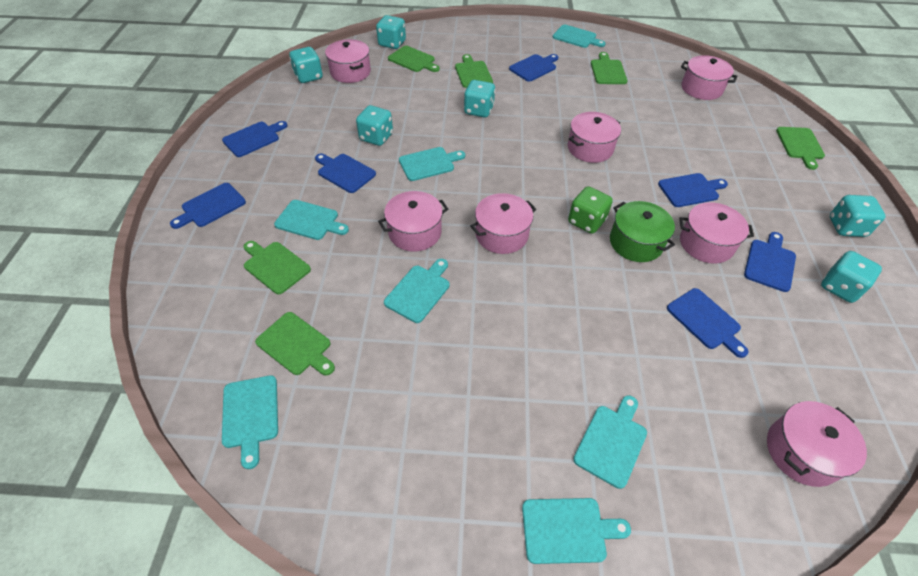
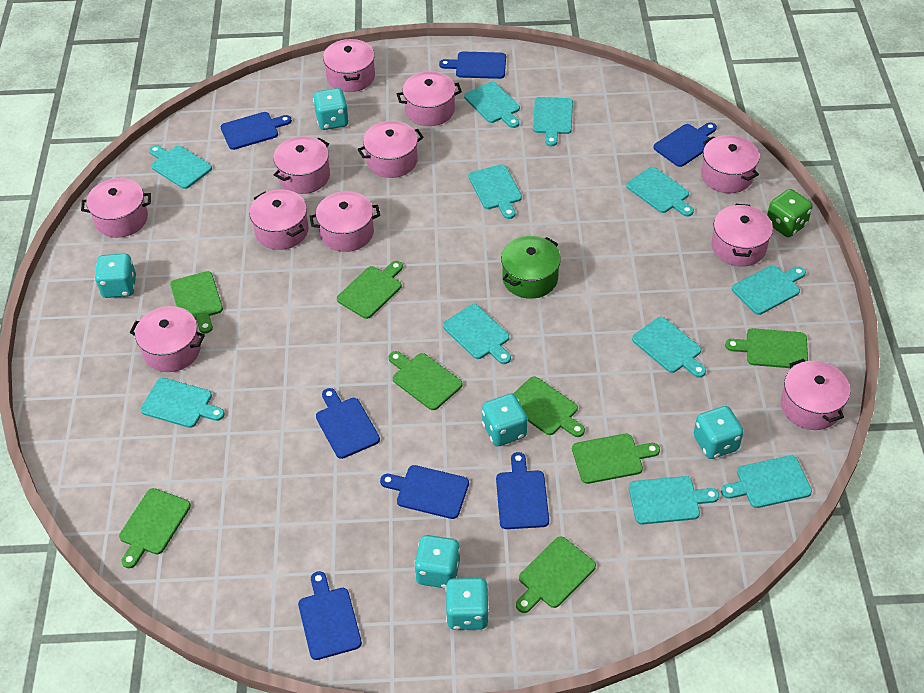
green cutting board: [244,241,311,294] [255,312,335,376] [388,46,440,72] [455,54,493,88] [591,52,627,84] [776,127,825,170] = 6 -> [119,488,191,568] [170,271,223,334] [337,261,403,319] [388,351,463,410] [513,376,585,437] [516,536,596,613] [572,433,660,484] [725,328,808,368] = 8
pink pot: [325,39,371,83] [378,191,448,252] [470,193,536,254] [568,112,621,163] [679,202,754,264] [681,55,738,100] [767,401,867,487] = 7 -> [81,178,151,238] [130,306,205,372] [249,190,309,250] [273,136,330,194] [310,191,380,252] [323,39,375,92] [357,121,424,178] [397,72,462,126] [701,135,760,193] [711,204,773,267] [781,359,850,430] = 11
turquoise cutting board: [222,375,278,469] [274,200,349,240] [384,259,450,323] [399,147,465,181] [522,498,631,564] [553,24,606,48] [573,395,647,489] = 7 -> [140,378,225,428] [149,145,212,189] [443,304,511,364] [464,82,520,128] [469,164,522,219] [533,97,573,146] [626,167,694,217] [629,476,719,525] [632,317,706,378] [721,456,812,508] [732,265,806,315] = 11

